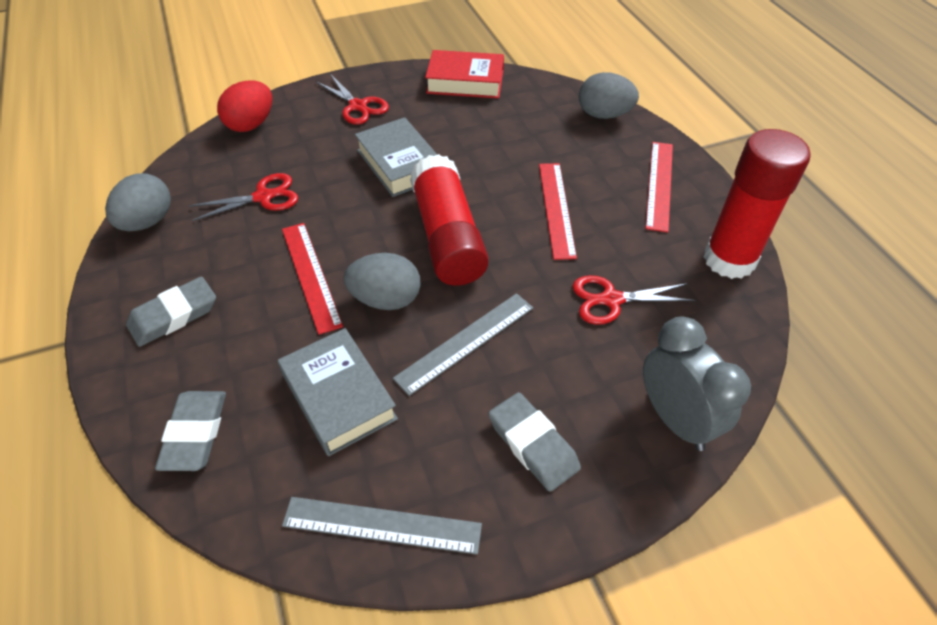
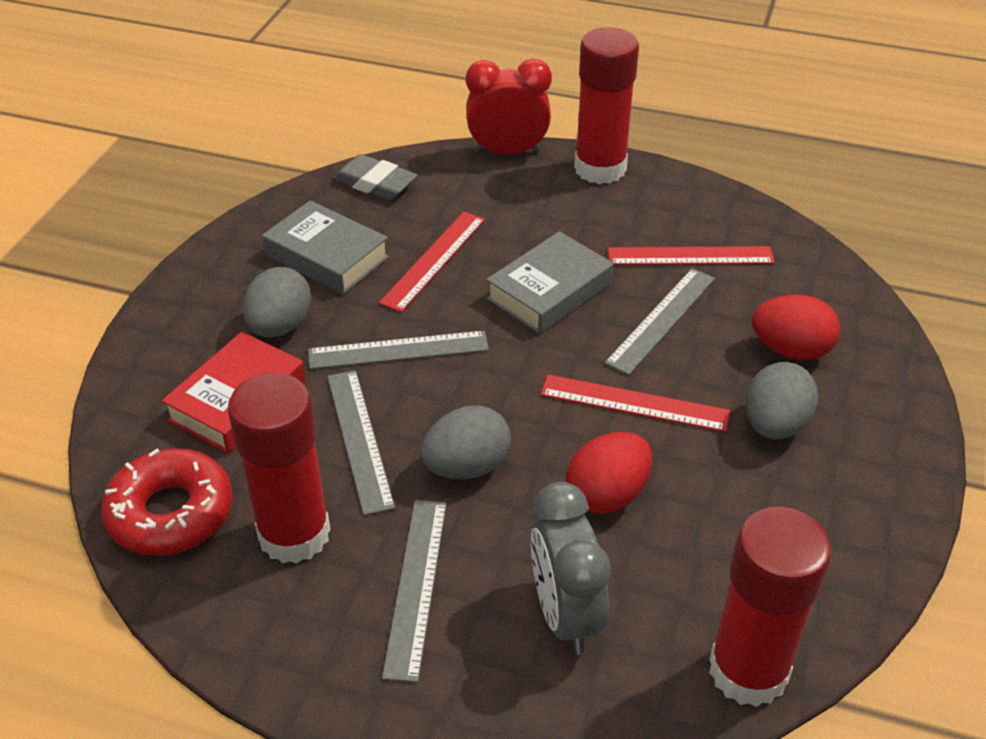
grey eraser: [126,276,216,347] [155,391,226,471] [488,392,581,492] = 3 -> [333,154,418,200] = 1
grey ruler: [282,497,482,555] [393,293,533,396] = 2 -> [308,331,489,369] [327,370,395,516] [382,500,447,682] [605,268,715,375] = 4
red clock: none = 0 -> [466,59,552,155] = 1
red donut: none = 0 -> [101,448,232,556] = 1
red egg: [217,81,272,132] = 1 -> [566,432,652,514] [752,295,840,360] = 2
red glue stick: [410,154,489,286] [704,129,810,279] = 2 -> [227,373,331,564] [574,28,639,184] [709,507,831,707] = 3
red scissors: [188,173,298,221] [316,74,389,125] [572,275,695,325] = 3 -> none = 0

